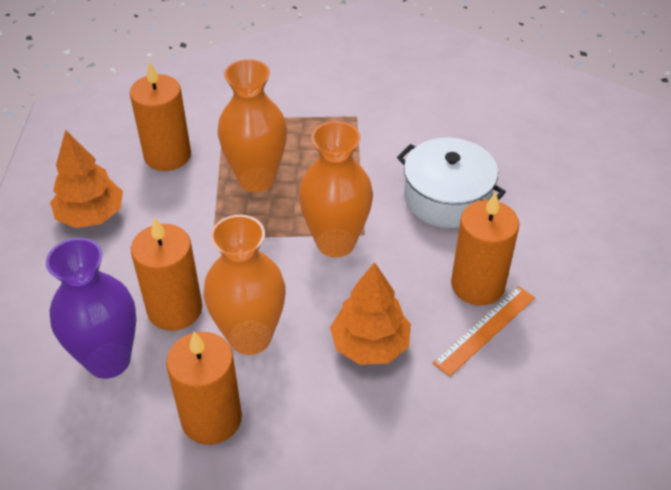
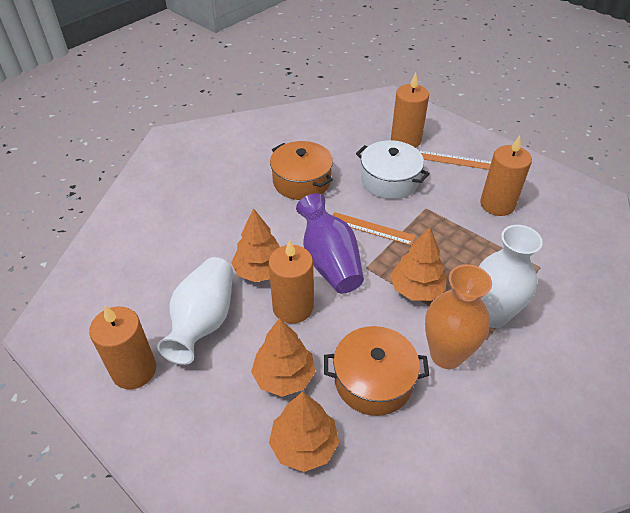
orange pot: none = 0 -> [270,141,333,200] [324,326,429,416] = 2
orange ruler: [433,286,535,377] = 1 -> [333,212,416,246] [418,150,491,170] = 2
orange tree: [50,130,123,228] [330,262,411,365] = 2 -> [231,208,279,282] [251,318,316,397] [269,392,339,472] [390,227,447,301] = 4
orange vase: [204,215,286,355] [218,59,287,192] [299,121,373,257] = 3 -> [425,264,492,369] = 1
white vase: none = 0 -> [157,257,233,365] [479,225,543,328] = 2

